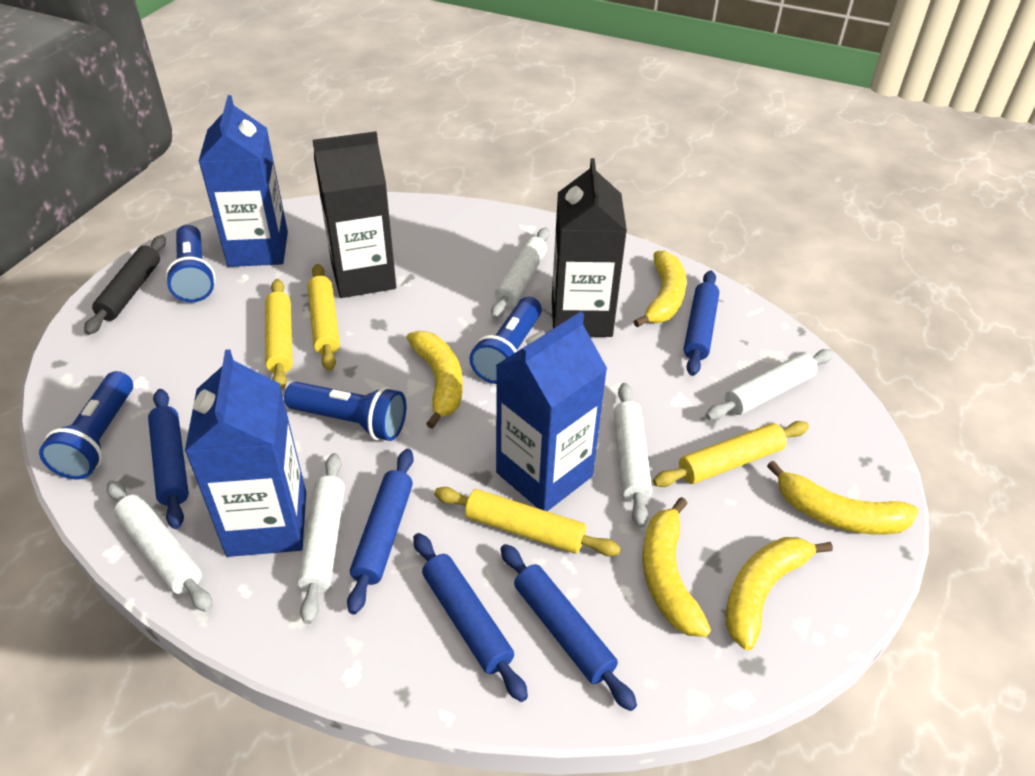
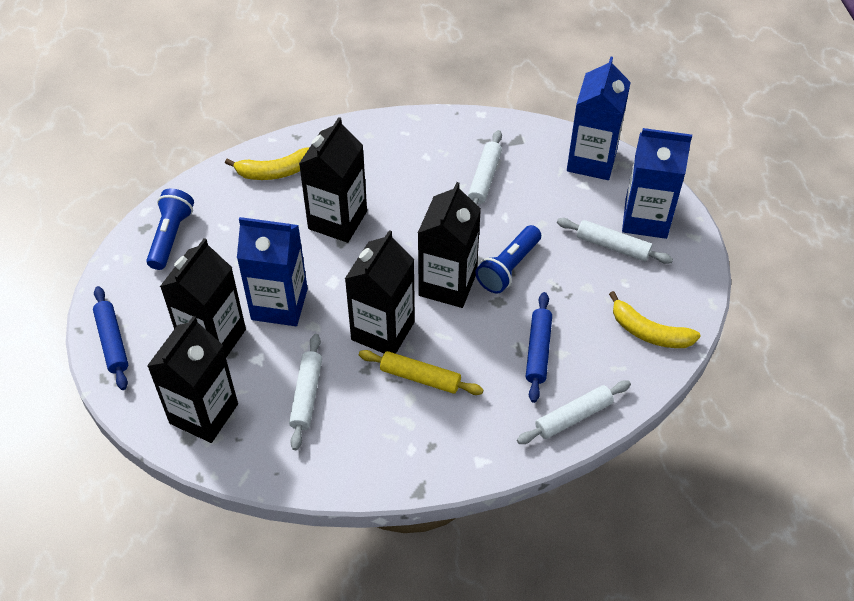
black carton: [312,131,396,298] [552,158,627,337] = 2 -> [147,316,238,443] [160,238,246,357] [299,117,367,243] [345,230,415,354] [418,182,481,308] = 5
black rolling pin: [84,235,166,335] = 1 -> none = 0
blue flashlight: [39,371,133,479] [165,225,215,302] [284,382,406,441] [469,297,542,384] = 4 -> [146,188,194,270] [475,225,541,294] = 2
blue rolling pin: [148,389,189,529] [347,449,414,614] [413,533,528,702] [500,544,637,711] [684,271,719,376] = 5 -> [93,286,128,390] [526,292,552,403] = 2
white rolling pin: [107,481,213,612] [297,453,345,624] [491,228,550,319] [614,383,652,528] [706,349,833,420] = 5 -> [289,334,322,450] [468,130,502,205] [517,380,631,444] [557,218,673,264] = 4
yellow banana: [407,331,463,429] [634,250,686,327] [643,497,711,637] [726,537,833,651] [767,461,919,534] = 5 -> [225,147,310,180] [609,291,700,348] = 2
yellow rolling pin: [265,279,293,391] [308,264,340,371] [434,487,621,556] [653,421,809,487] = 4 -> [359,350,484,395] = 1

